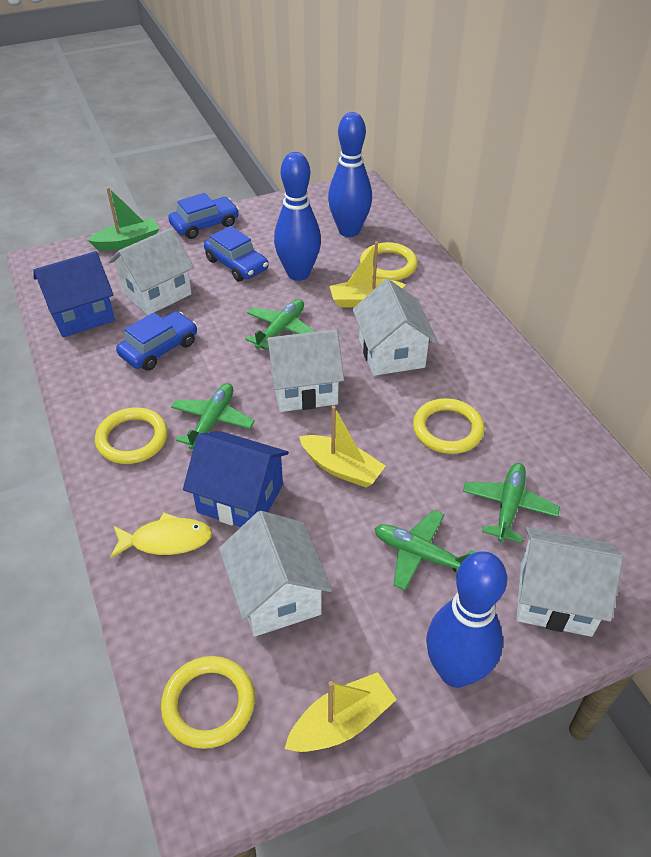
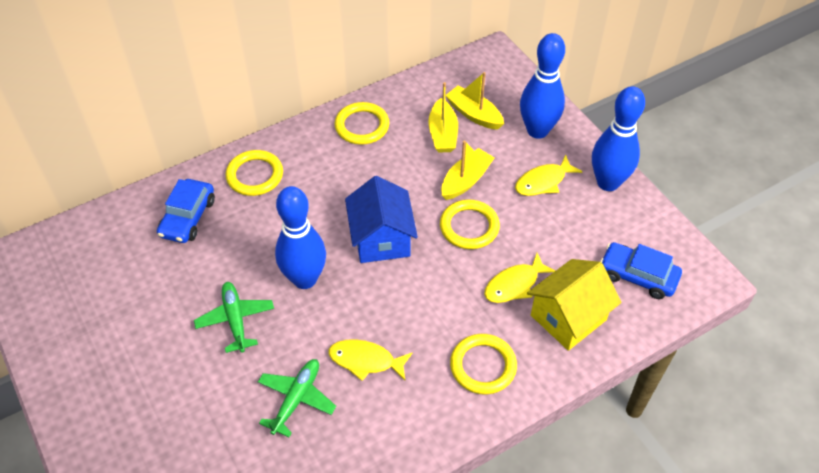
blue car: [116,311,197,371] [168,193,239,239] [204,226,269,282] = 3 -> [157,179,215,243] [600,242,682,299] = 2
blue house: [34,251,115,337] [183,431,289,527] = 2 -> [345,176,418,263] = 1
green boat: [88,187,160,251] = 1 -> none = 0
green plane: [171,383,255,450] [245,299,315,350] [374,510,475,590] [463,463,560,543] = 4 -> [194,282,274,353] [258,359,336,437] = 2
white house: [108,228,194,315] [219,511,332,637] [265,329,344,412] [353,279,437,376] [516,527,623,637] = 5 -> none = 0
yellow fish: [110,513,212,559] = 1 -> [329,339,412,381] [484,253,555,303] [515,155,582,196] = 3
yellow house: none = 0 -> [527,259,622,351] = 1

